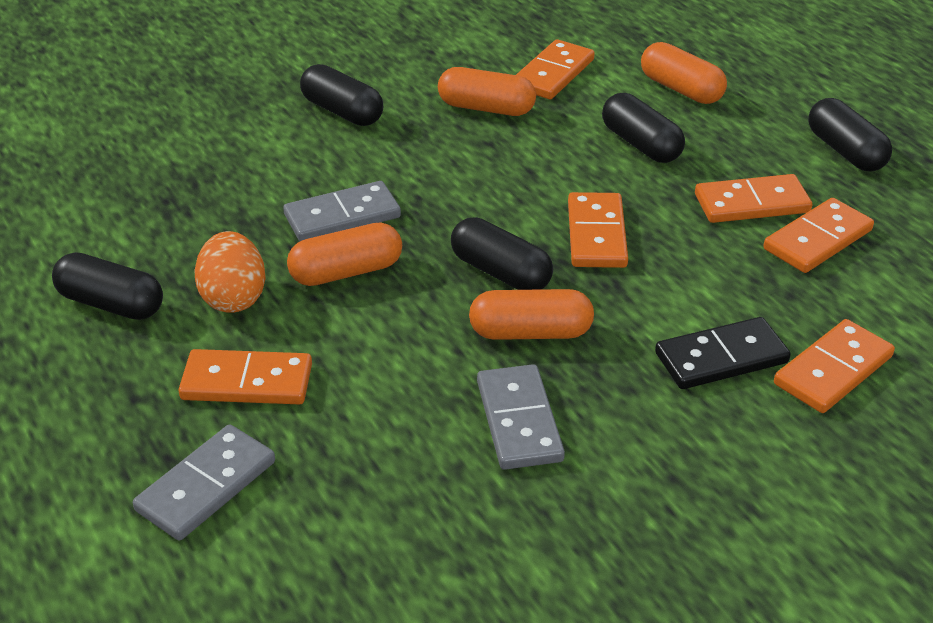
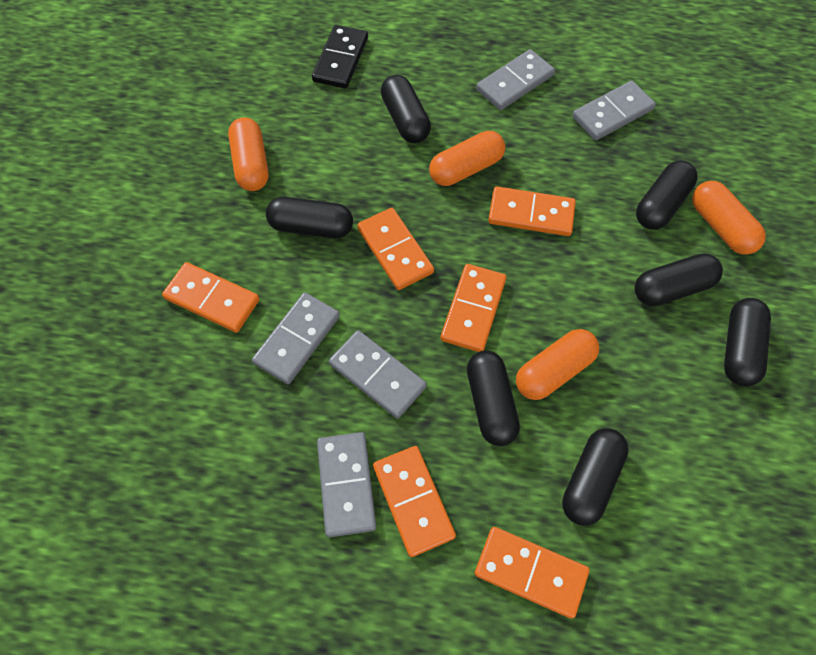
black capsule: [52,252,163,320] [300,64,383,126] [451,217,553,290] [602,93,685,163] [808,98,892,172] = 5 -> [266,197,353,238] [381,75,431,143] [467,351,520,446] [562,428,629,526] [634,253,723,306] [636,160,698,230] [724,298,771,387] = 7
grey domino: [133,424,275,541] [283,181,401,241] [477,364,565,470] = 3 -> [252,292,340,384] [317,432,376,537] [329,330,427,419] [476,49,555,110] [572,81,656,141] = 5
orange egg: [194,231,266,313] = 1 -> none = 0

